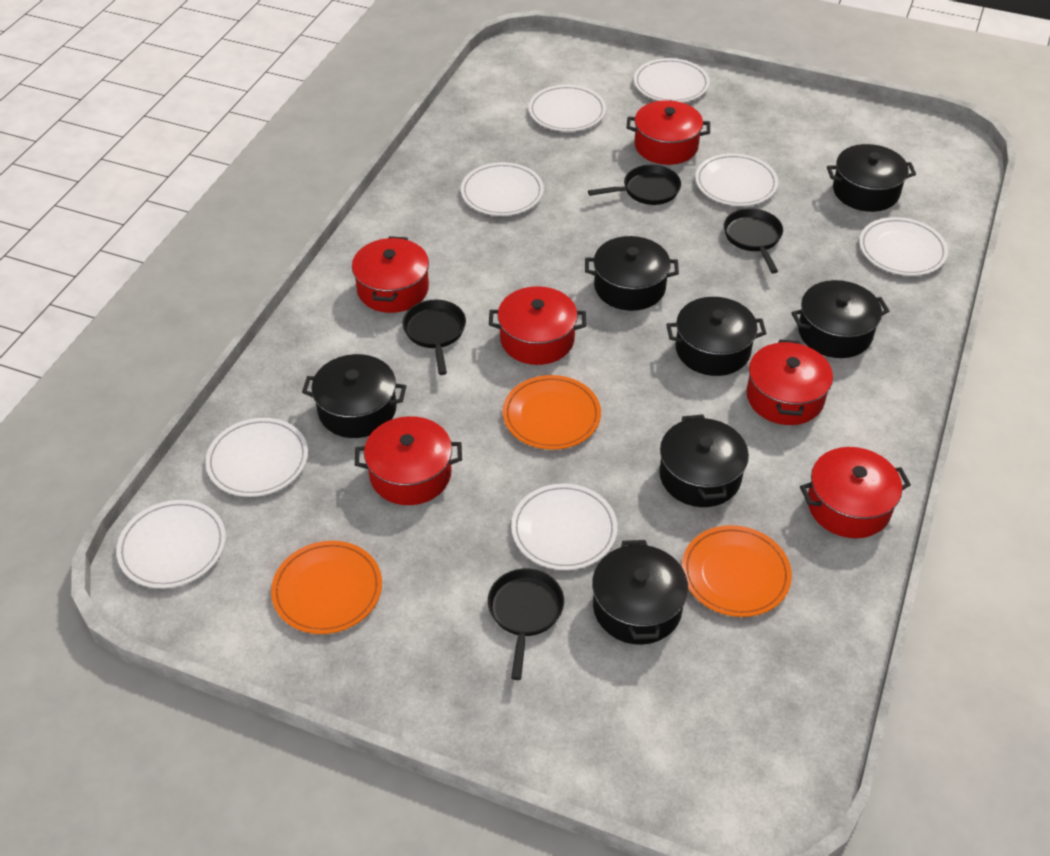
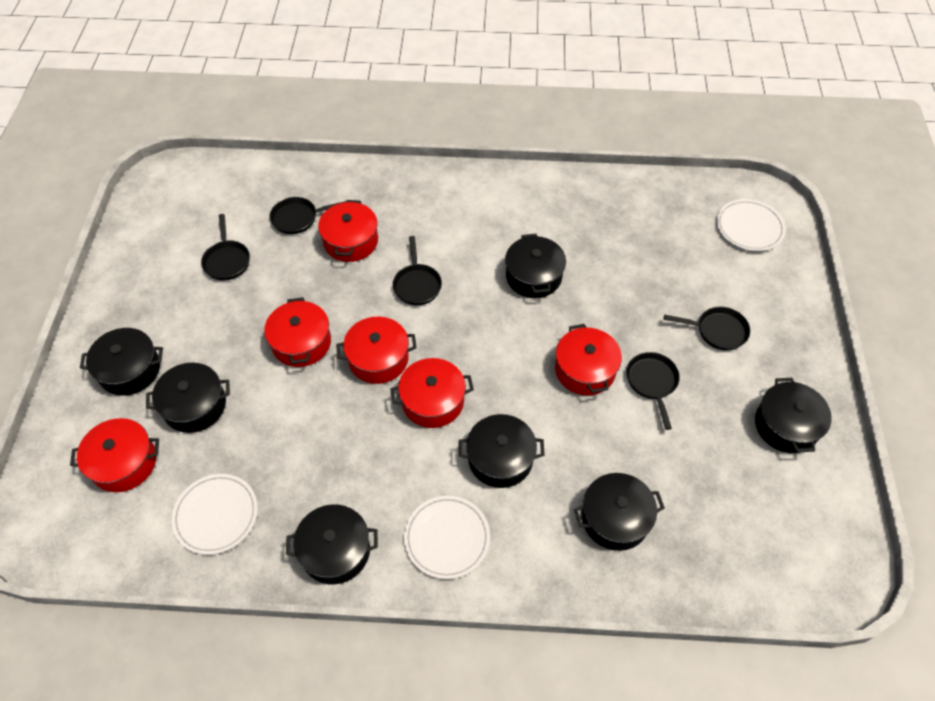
black pan: [402,300,466,375] [488,569,564,680] [588,165,681,205] [724,208,783,274] = 4 -> [201,214,250,280] [270,197,346,234] [393,236,442,305] [626,352,680,430] [664,307,750,351] = 5
orange plate: [271,541,382,634] [503,375,601,450] [682,525,792,617] = 3 -> none = 0
white plate: [116,500,226,588] [205,418,308,497] [461,162,544,216] [511,483,618,570] [528,85,606,132] [634,58,710,102] [695,153,778,206] [859,217,948,276] = 8 -> [172,474,258,555] [404,496,490,579] [717,199,786,251] = 3

